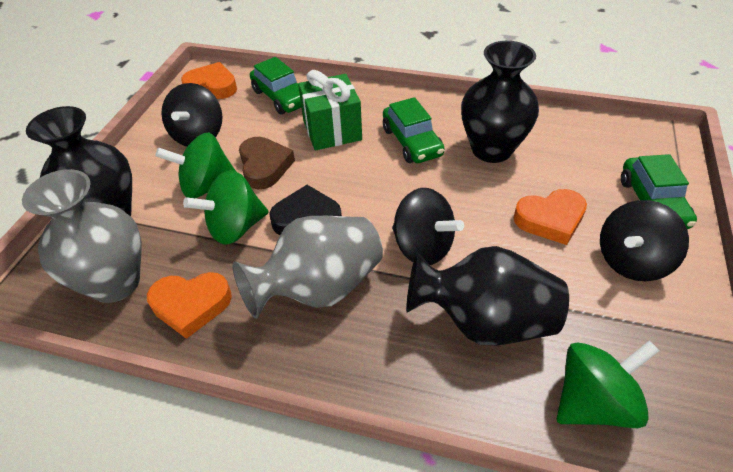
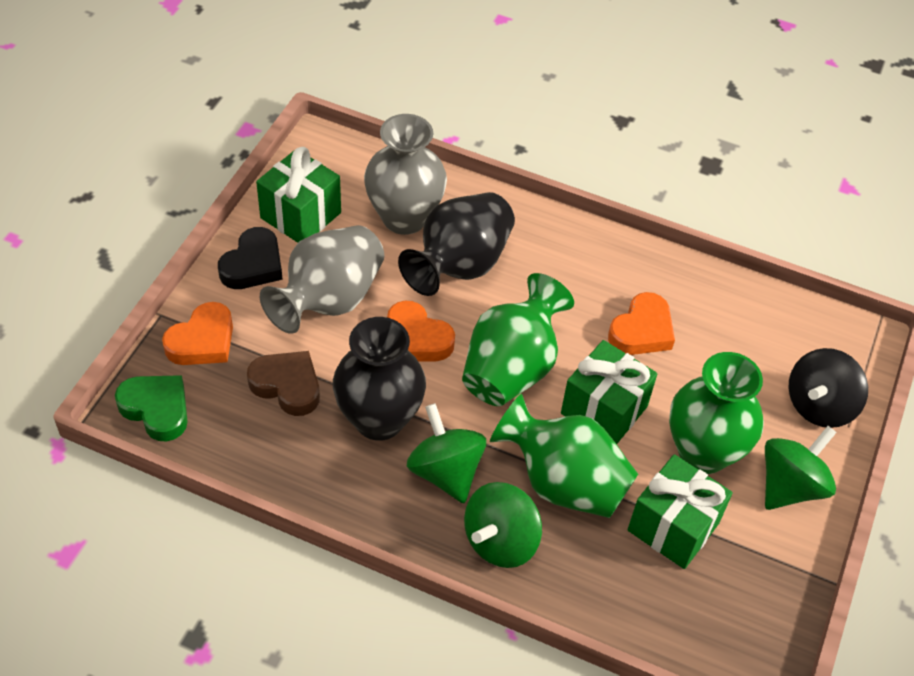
black spinning top: [161,83,223,147] [392,188,464,265] [600,200,689,281] = 3 -> [789,348,868,428] = 1
black vase: [26,106,132,216] [406,246,569,346] [461,41,539,163] = 3 -> [333,317,426,441] [398,192,515,296] = 2
green car: [250,57,301,115] [383,97,445,163] [621,154,697,229] = 3 -> none = 0
green gift: [298,70,362,150] = 1 -> [256,147,341,243] [561,340,657,444] [627,454,733,569] = 3
green heart: none = 0 -> [115,375,188,442] = 1
green vase: none = 0 -> [462,273,574,406] [490,394,638,518] [669,352,764,474] = 3

